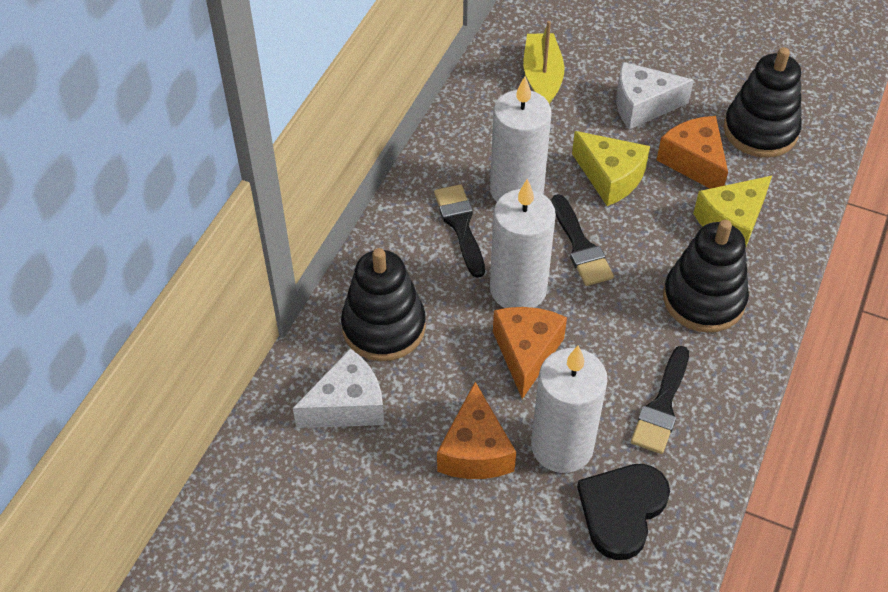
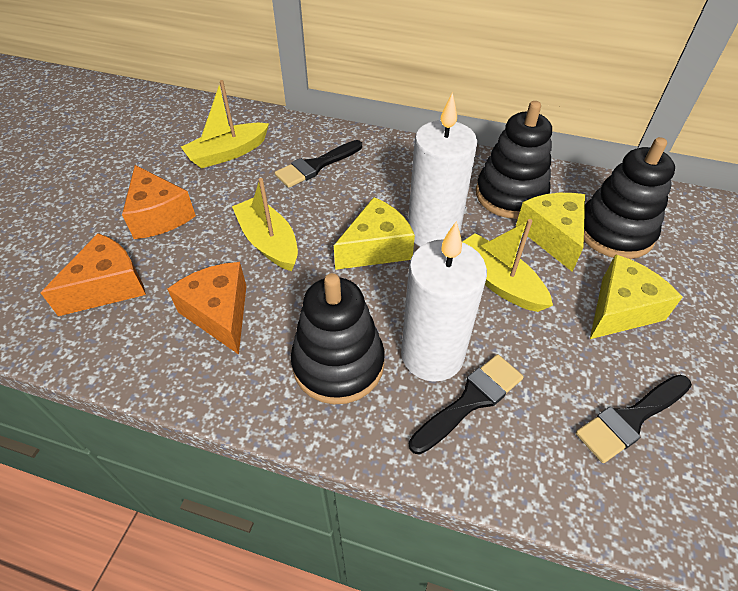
black heart: [577,464,670,560] = 1 -> none = 0
white candle: [490,76,552,202] [490,179,556,308] [531,345,608,473] = 3 -> [401,221,487,382] [408,92,477,246] = 2
white cheese: [293,348,384,428] [616,62,694,129] = 2 -> none = 0
yellow boat: [524,21,564,104] = 1 -> [181,80,269,169] [232,178,298,271] [463,219,553,312] = 3
yellow cheese: [572,131,650,206] [693,176,772,246] = 2 -> [334,197,415,270] [515,193,585,272] [590,254,683,339] = 3

